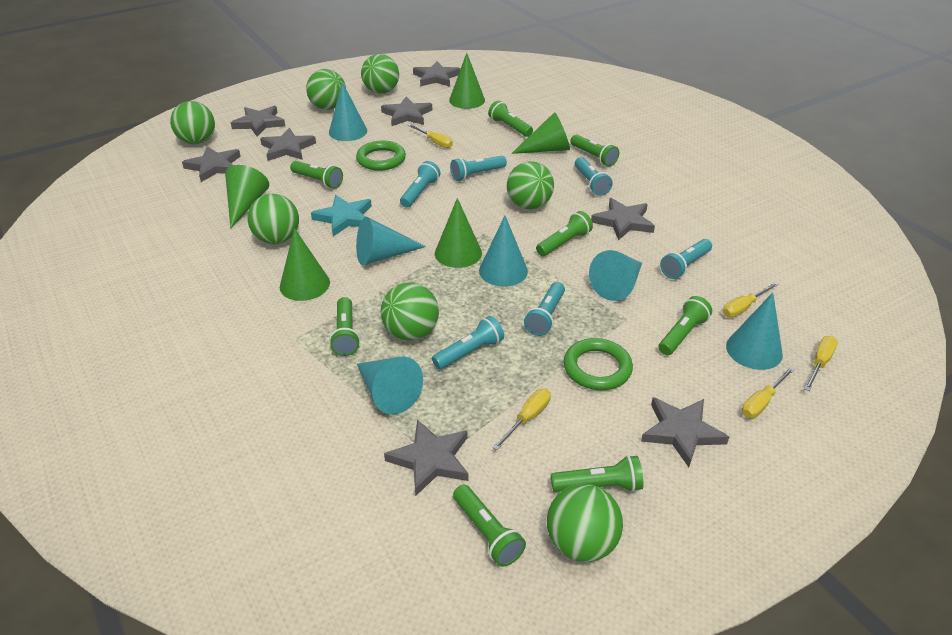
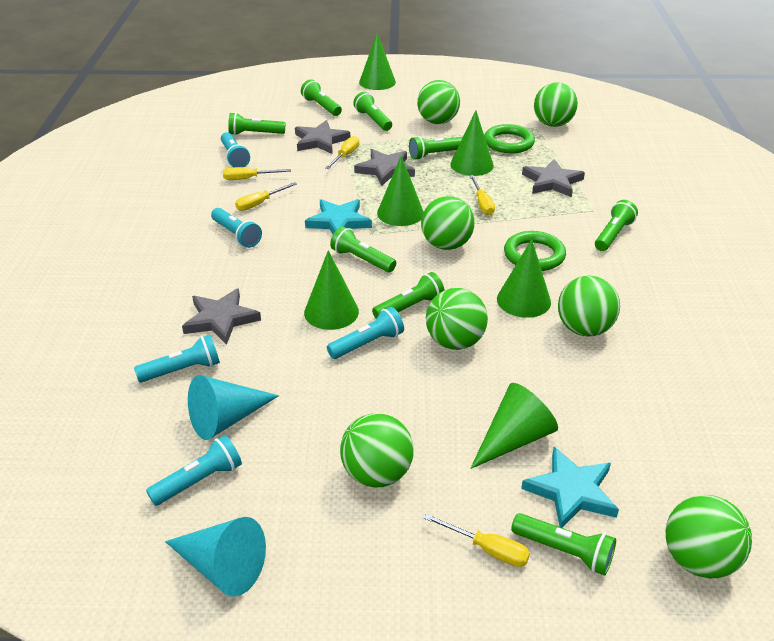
green cone: [225,165,269,228] [280,228,330,301] [435,198,482,268] [449,53,485,109] [511,112,570,154] = 5 -> [304,250,359,330] [359,33,396,90] [377,156,424,226] [450,110,494,176] [470,383,558,469] [497,239,551,318] = 6
grey star: [182,146,241,182] [231,106,285,137] [260,128,316,161] [381,97,432,126] [384,420,469,497] [413,61,460,87] [591,198,655,240] [641,397,729,467] = 8 -> [182,288,261,345] [295,120,350,154] [354,149,415,186] [522,159,585,197] = 4
turquoise cone: [329,82,367,141] [356,217,426,265] [357,357,423,415] [479,216,528,287] [589,250,642,301] [726,292,783,370] = 6 -> [165,517,266,597] [188,375,279,440] = 2
turquoise flashlight: [400,161,440,208] [432,316,504,370] [450,156,507,181] [524,282,565,336] [575,157,613,196] [660,239,712,279] = 6 -> [134,335,220,383] [146,435,242,506] [211,208,262,248] [221,132,250,167] [327,307,404,359] = 5
turquoise star: [311,195,372,236] = 1 -> [305,199,372,234] [521,447,619,528] = 2

